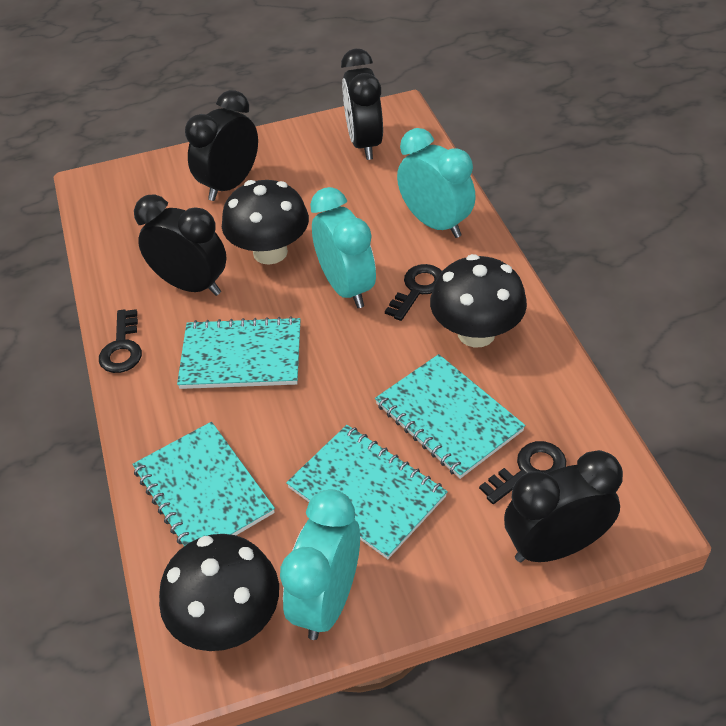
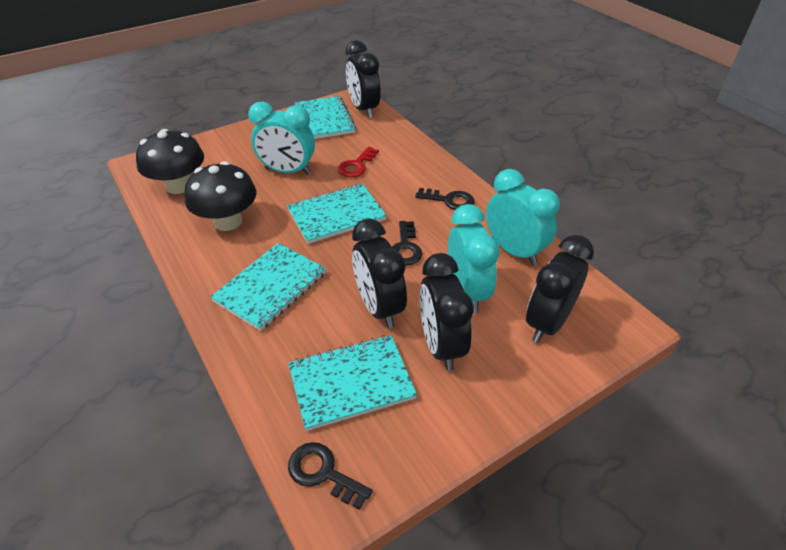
black mushroom: [159,534,279,651] [222,180,309,265] [430,254,527,348] = 3 -> [136,129,204,194] [184,161,257,231] = 2
red key: none = 0 -> [338,147,379,177] = 1

